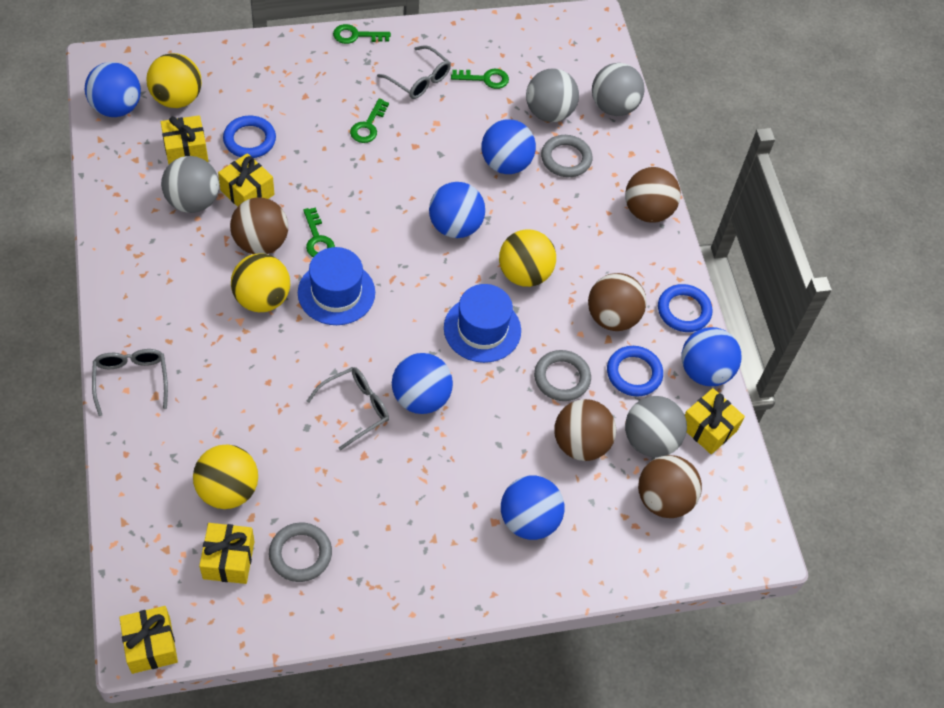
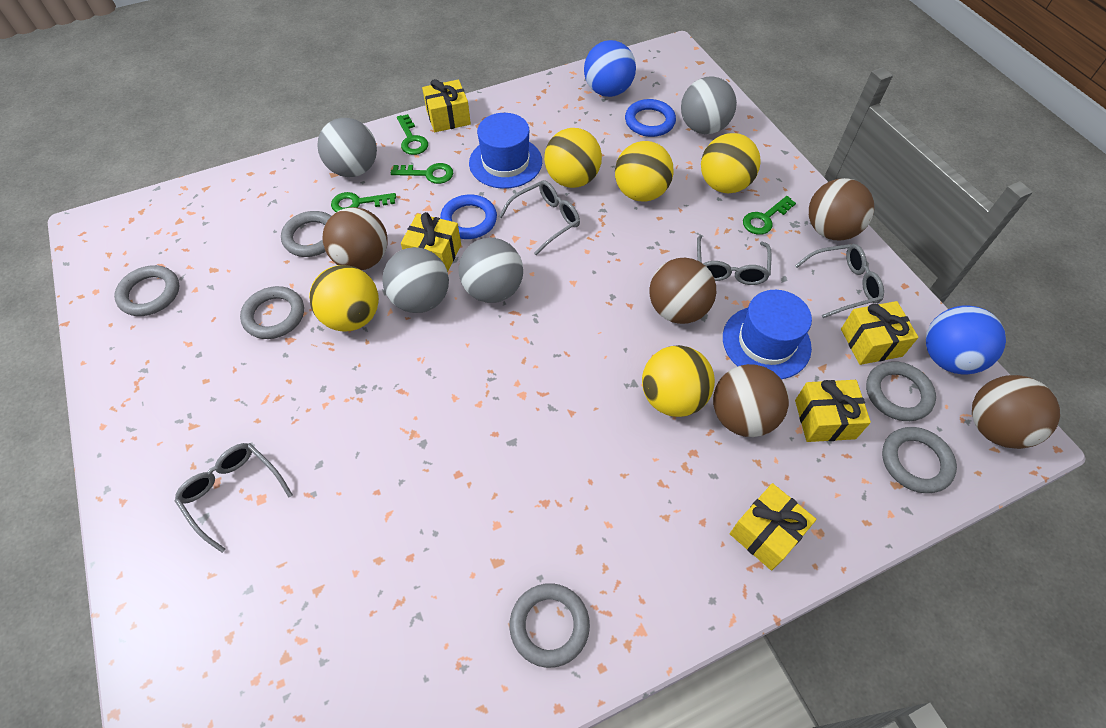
blue ball: [85,62,141,117] [392,353,453,414] [429,182,485,238] [482,119,536,174] [501,476,564,540] [682,327,742,386] = 6 -> [584,40,636,97] [926,305,1006,374] = 2
blue ring: [223,116,276,158] [607,346,663,396] [658,284,712,332] = 3 -> [440,194,497,239] [625,99,676,137] = 2
grey glasses: [92,349,168,416] [307,367,389,451] [377,45,451,99] = 3 -> [175,443,293,553] [499,180,580,255] [697,235,772,285] [795,244,884,318] = 4
grey ring: [269,523,332,582] [534,350,591,401] [541,135,592,177] = 3 -> [114,265,179,316] [240,286,304,339] [281,211,331,257] [510,583,590,668] [866,361,936,421] [882,427,957,493] = 6
yellow ball: [147,53,202,108] [193,445,258,509] [231,253,290,312] [499,229,556,287] = 4 -> [309,265,379,332] [544,128,602,188] [615,141,674,202] [642,345,715,417] [701,133,761,193] = 5

